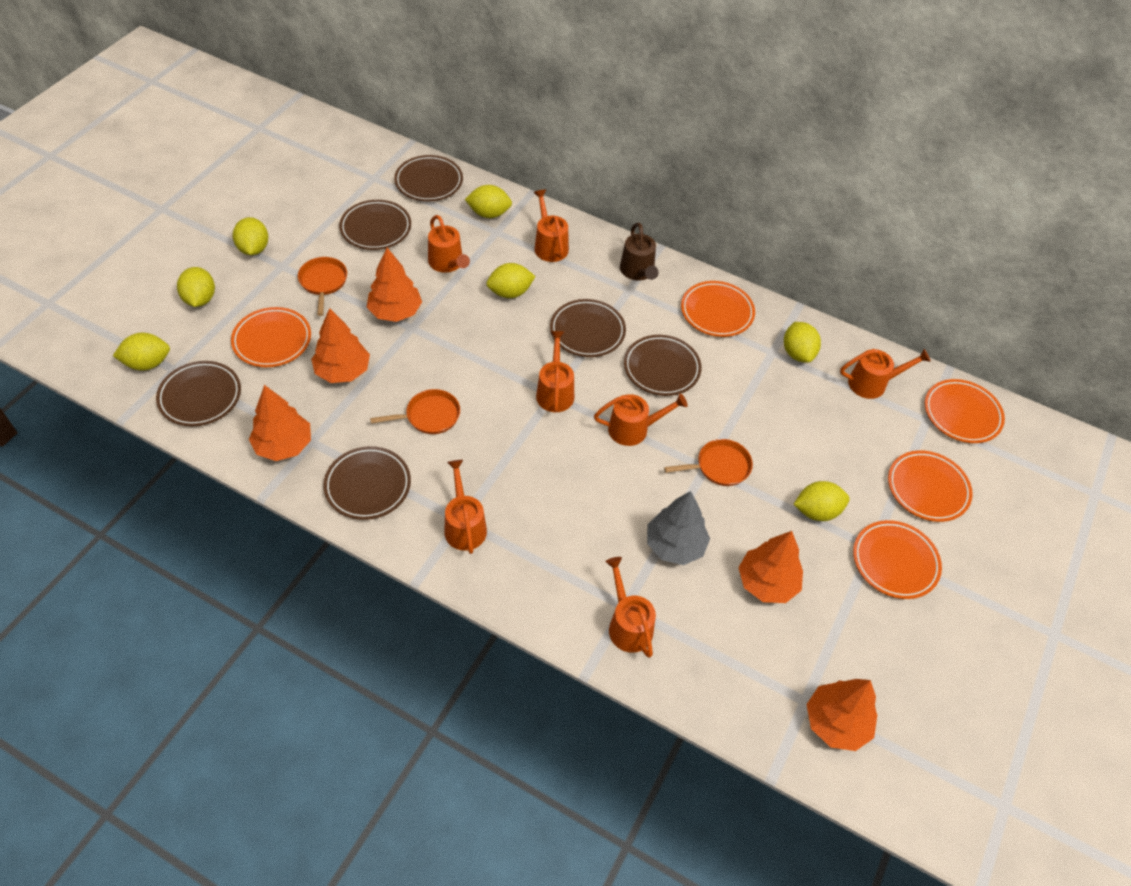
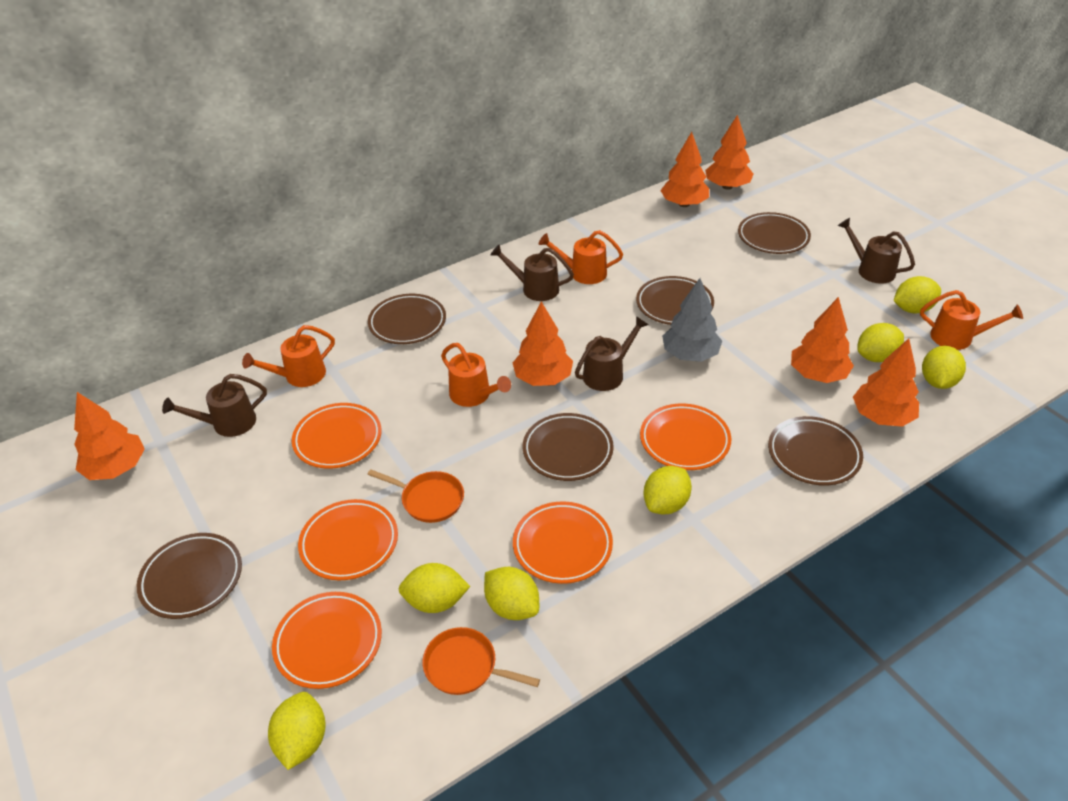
brown watering can: [620,223,659,280] = 1 -> [162,374,267,437] [490,245,574,301] [575,316,648,391] [838,218,915,284] = 4
orange pan: [298,257,347,316] [370,389,460,434] [664,439,753,486] = 3 -> [367,469,464,523] [423,627,540,695] = 2
orange tree: [249,385,311,461] [311,308,370,383] [367,248,422,322] [738,531,803,603] [806,679,877,751] = 5 -> [74,392,145,480] [513,301,573,386] [660,132,709,207] [705,115,754,190] [791,297,854,383] [853,338,919,427] = 6
orange watering can: [428,215,470,273] [444,460,487,554] [534,189,569,262] [536,331,574,412] [594,393,688,446] [605,557,656,658] [840,349,931,399] = 7 -> [242,325,335,387] [441,343,511,407] [539,230,623,284] [920,290,1023,350] = 4

